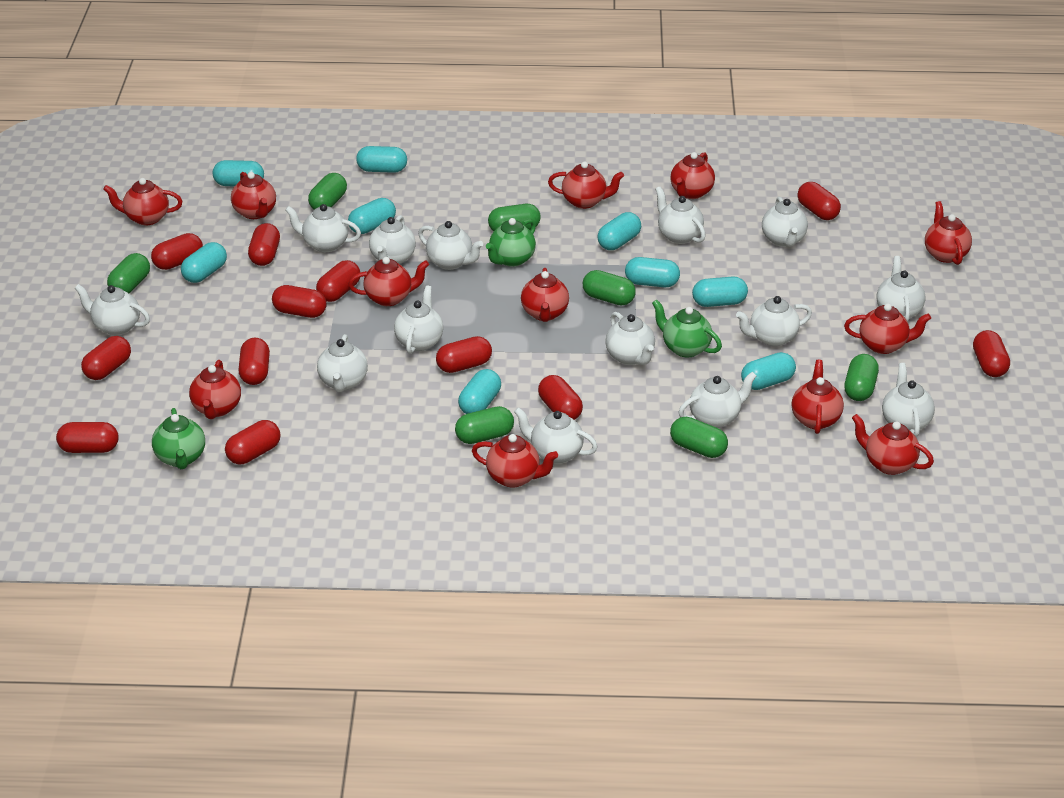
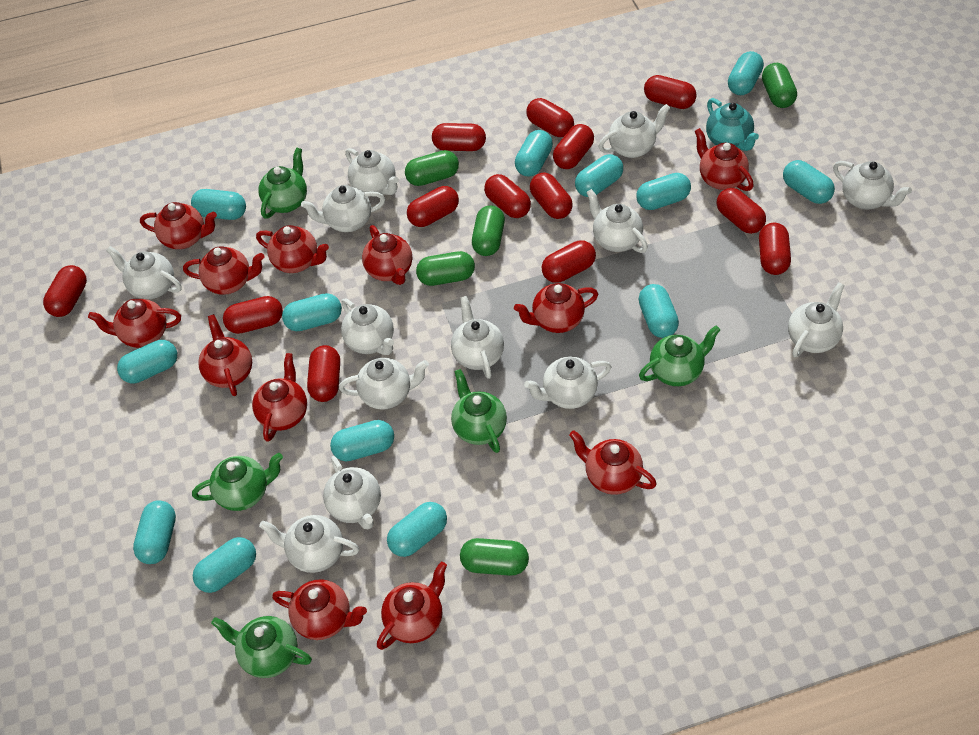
green capsule: [107,253,150,293] [308,173,347,210] [455,406,514,444] [488,204,541,231] [583,270,636,306] [670,417,728,458] [844,354,879,401] = 7 -> [405,150,459,186] [416,251,475,286] [460,538,529,576] [472,205,505,256] [762,63,797,108] = 5
green teapot: [152,408,205,469] [486,218,536,267] [652,299,722,357] = 3 -> [192,453,283,511] [211,616,312,678] [258,147,307,218] [451,369,507,453] [639,326,720,386] = 5
red capsule: [56,422,119,453] [81,336,131,380] [151,233,203,270] [225,420,280,464] [238,338,270,385] [248,223,280,266] [272,285,327,318] [316,260,360,302] [436,336,492,373] [538,375,583,420] [797,182,841,220] [973,330,1010,377] = 12 -> [43,265,87,317] [223,296,283,334] [307,345,340,402] [407,186,459,227] [432,123,486,151] [484,174,531,218] [526,98,574,137] [530,173,573,219] [541,240,596,283] [553,124,594,169] [644,75,697,109] [717,188,766,234] [759,223,791,275] = 13
turquoise capsule: [181,242,227,283] [213,160,264,186] [348,198,396,234] [356,146,407,173] [458,369,501,414] [597,212,641,250] [625,257,680,287] [692,277,748,307] [741,352,796,390] = 9 -> [117,340,177,383] [133,500,176,564] [191,189,246,220] [193,537,256,593] [282,293,342,331] [330,420,394,461] [387,502,447,557] [515,130,553,177] [575,154,623,197] [636,173,691,210] [638,284,679,338] [728,51,764,95] [783,160,835,204] = 13
turquoise teapot: none = 0 -> [706,98,759,151] = 1
white teapot: [74,284,150,336] [285,204,361,252] [317,334,368,392] [369,215,416,264] [394,286,443,354] [418,221,483,270] [514,407,597,464] [605,312,655,365] [655,187,706,244] [679,372,757,428] [736,296,812,346] [762,197,808,247] [877,256,926,322] [882,363,935,437] = 14 -> [106,246,182,299] [259,515,359,573] [301,185,385,232] [323,456,381,529] [339,358,429,410] [341,298,394,355] [345,148,399,197] [451,296,504,379] [524,356,611,409] [586,189,648,253] [598,104,670,158] [788,282,845,357] [833,161,912,209] = 13

